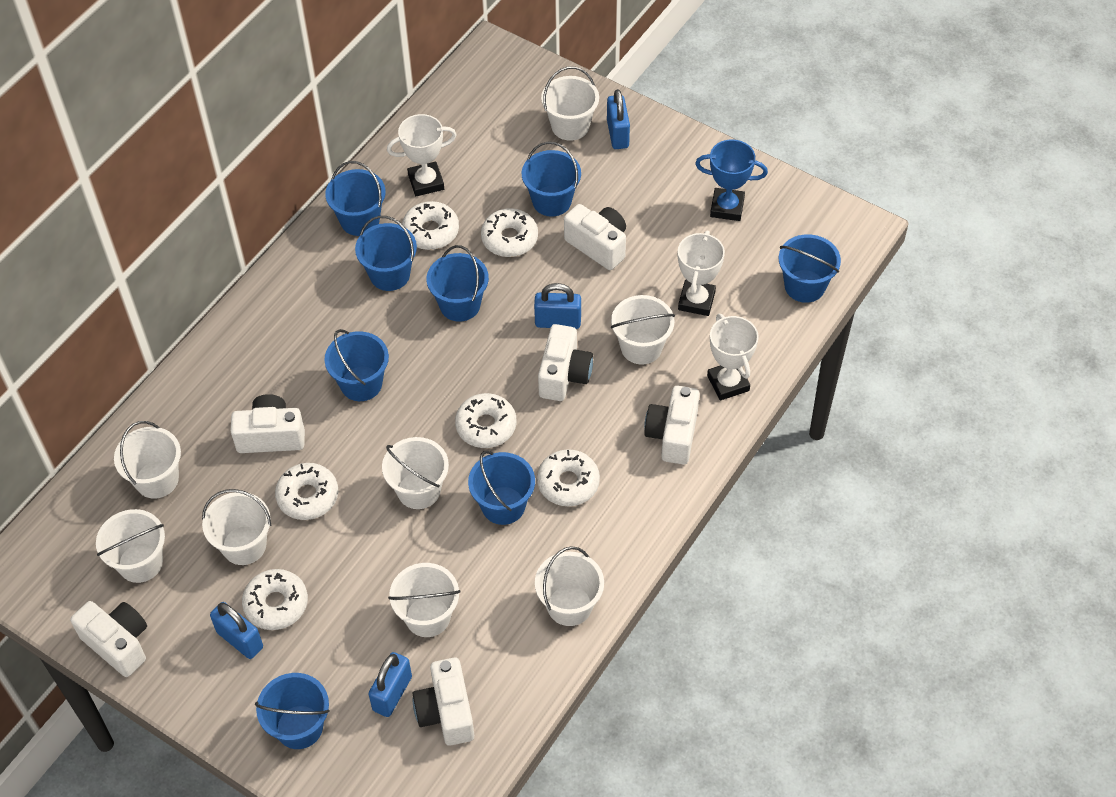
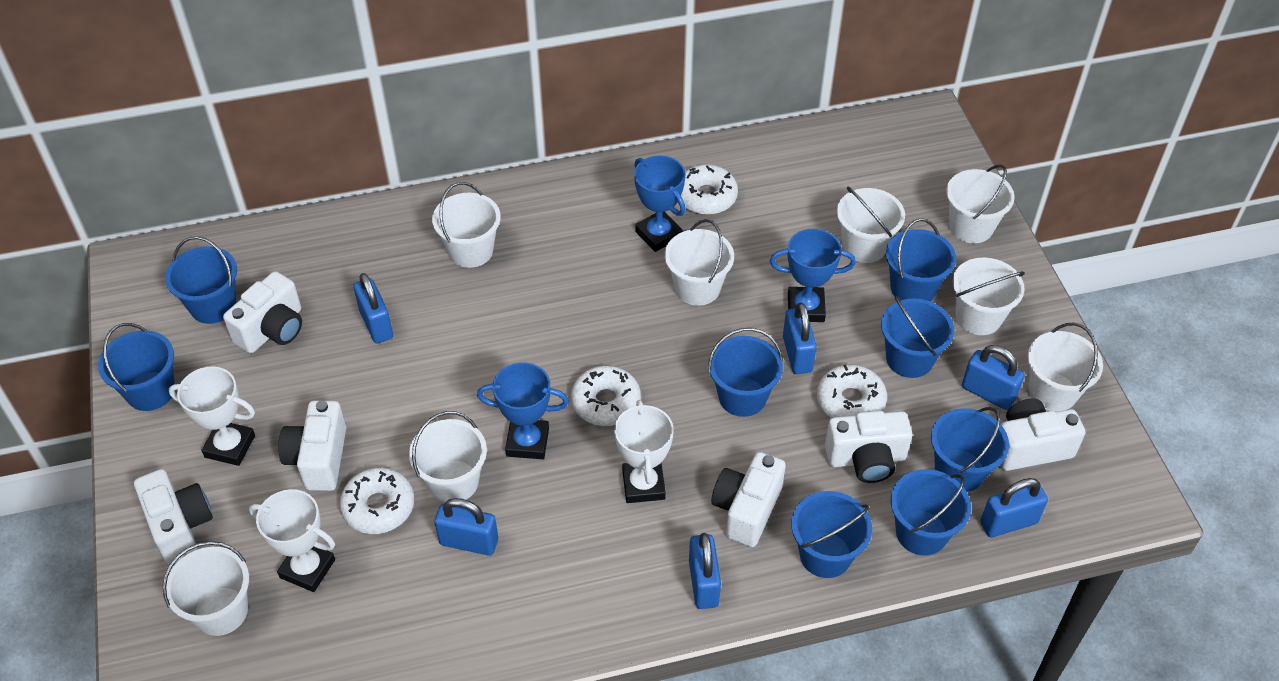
blue padlock: [210,602,263,659] [369,652,412,717] [534,283,581,329] [607,89,630,149] = 4 -> [353,273,393,343] [434,498,498,556] [689,533,721,609] [783,302,817,374] [962,345,1025,410] [980,478,1048,537] = 6
blue trophy: [695,139,768,221] = 1 -> [477,362,569,459] [634,155,686,252] [770,229,856,322] = 3
white donut: [242,569,308,630] [275,463,338,520] [402,201,459,250] [455,393,516,448] [481,208,538,257] [537,449,600,506] = 6 -> [340,467,414,534] [571,366,641,426] [681,165,738,215] [817,364,887,418] = 4

